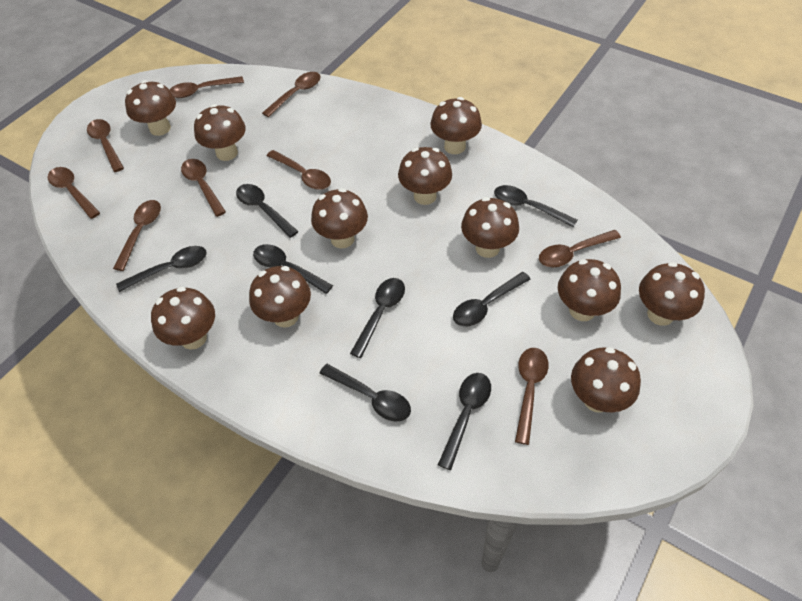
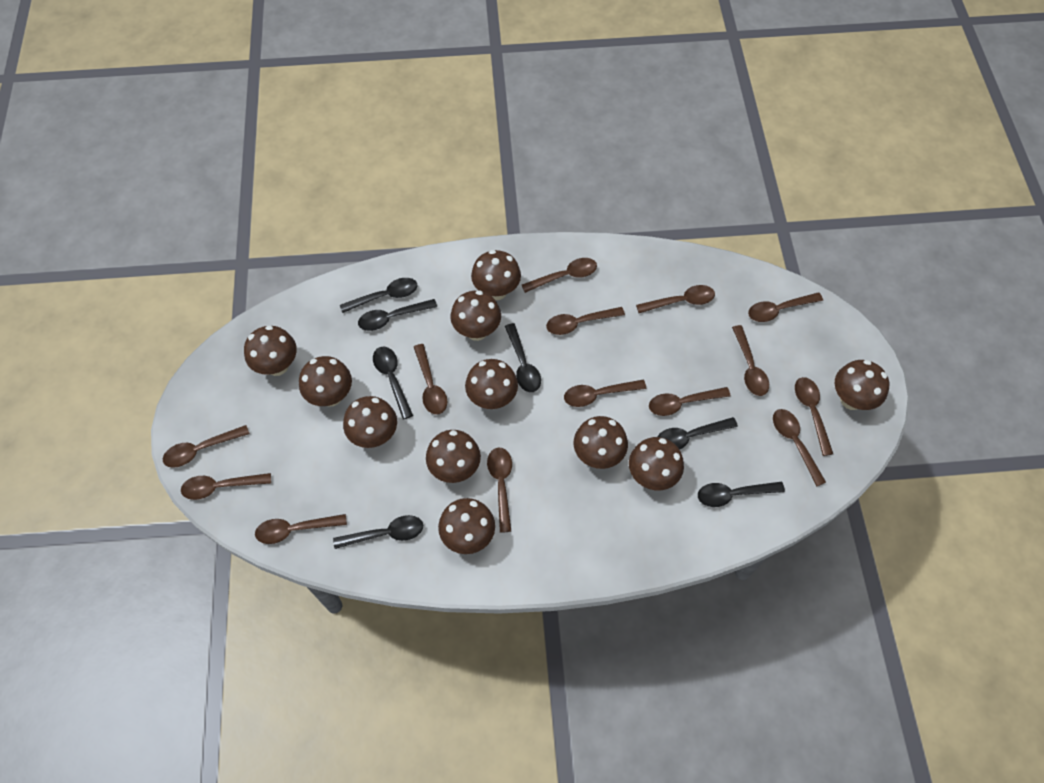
black spoon: [116,246,207,292] [236,184,299,238] [253,244,333,294] [320,364,411,421] [350,278,405,358] [438,373,491,470] [453,272,530,327] [494,185,577,227] = 8 -> [333,515,423,549] [340,278,417,313] [358,299,437,331] [373,346,413,419] [505,323,541,392] [657,417,738,450] [698,482,785,507] = 7
brown spoon: [48,167,100,219] [87,119,124,172] [113,200,161,271] [169,76,244,98] [181,159,226,217] [262,72,321,117] [267,150,331,190] [515,348,549,445] [539,230,621,267] = 9 -> [163,425,250,468] [181,473,271,500] [255,514,347,544] [414,344,447,415] [487,447,512,533] [522,258,597,293] [546,307,625,335] [564,380,646,407] [636,285,715,313] [649,387,731,416] [732,325,769,396] [748,292,823,322] [773,409,826,487] [795,377,833,456] = 14

